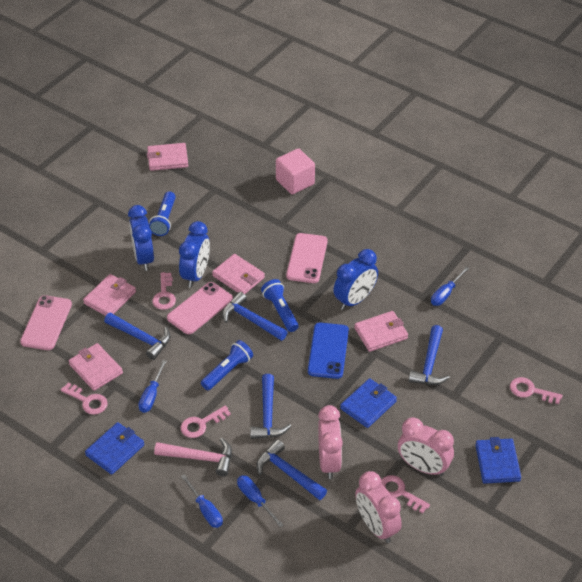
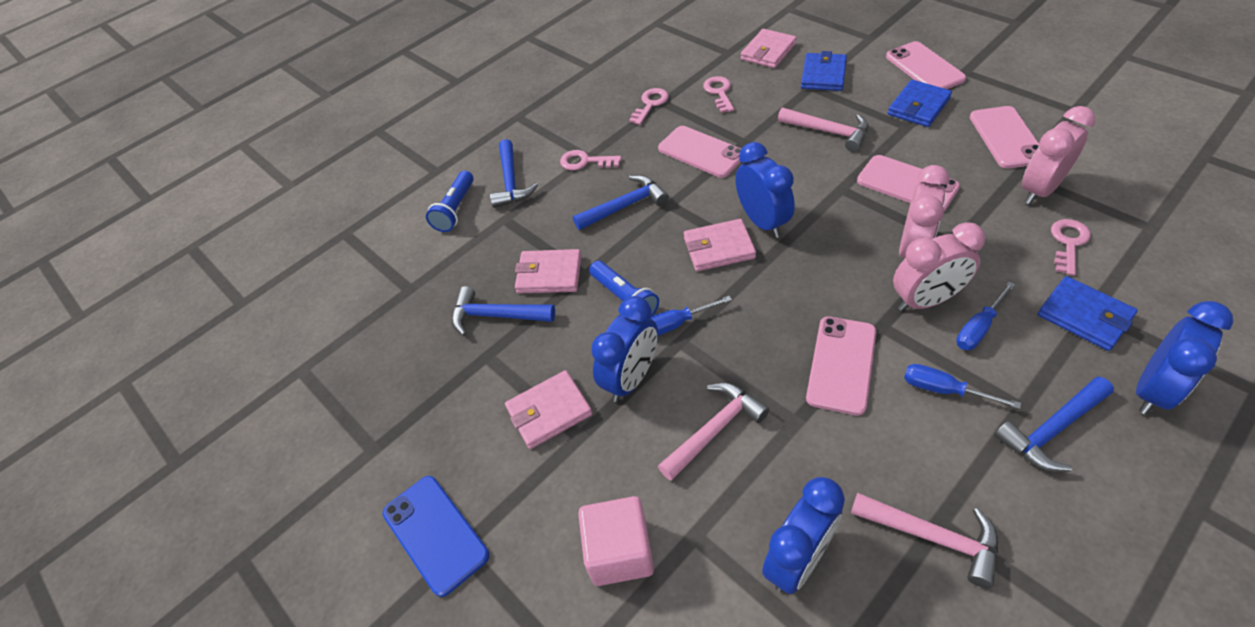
blue clock: [128,205,154,271] [179,221,210,287] [333,249,378,310] = 3 -> [591,296,658,402] [735,142,795,238] [762,477,845,594] [1136,301,1234,415] = 4
blue flashlight: [149,191,176,236] [201,340,253,390] [261,279,299,332] = 3 -> [426,171,474,232] [589,261,659,316] = 2
blue hammer: [104,313,170,360] [222,292,288,341] [250,374,291,439] [257,439,327,500] [409,325,450,385] = 5 -> [452,286,555,336] [490,139,538,208] [573,175,669,230] [994,377,1114,472] = 4
blue screwdriver: [138,360,166,413] [181,474,223,528] [237,475,283,527] [431,267,469,306] = 4 -> [651,296,732,336] [904,364,1021,409] [956,281,1015,350] = 3
pink hammer: [154,438,232,477] = 1 -> [658,383,770,481] [778,108,869,152] [851,493,998,588] = 3
pink key: [61,383,108,415] [152,272,176,310] [181,406,231,438] [381,475,430,514] [510,377,563,404] = 5 -> [560,150,622,170] [629,88,669,125] [703,76,734,113] [1051,219,1091,276] = 4
pink phone: [20,295,72,350] [167,282,233,334] [286,233,328,283] = 3 -> [658,126,741,178] [806,317,876,415] [857,155,960,211] [886,41,966,89] [970,106,1039,169] = 5
pink wallet: [69,343,123,391] [83,274,136,316] [147,143,188,171] [212,254,265,294] [354,311,408,352] = 5 -> [505,370,592,449] [515,249,582,294] [684,219,756,271] [741,29,797,68] = 4

